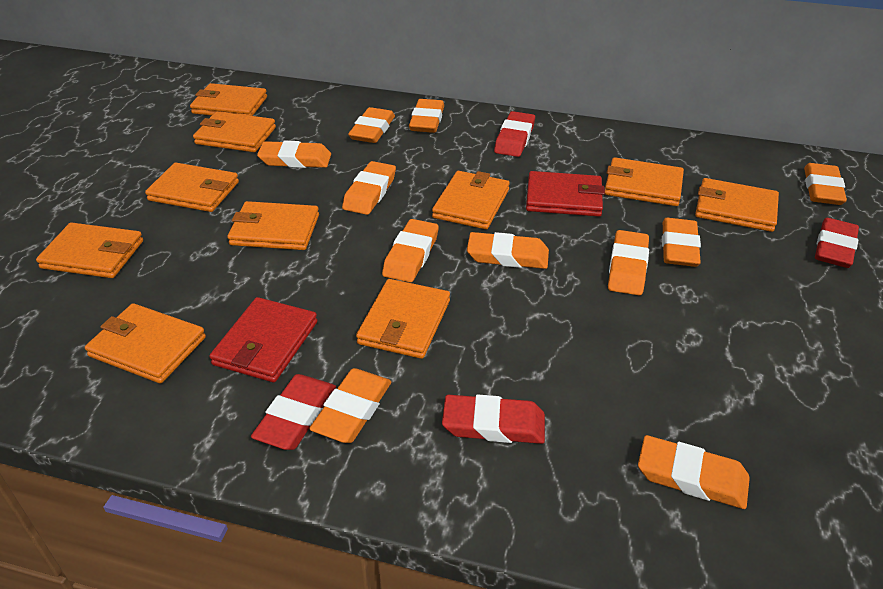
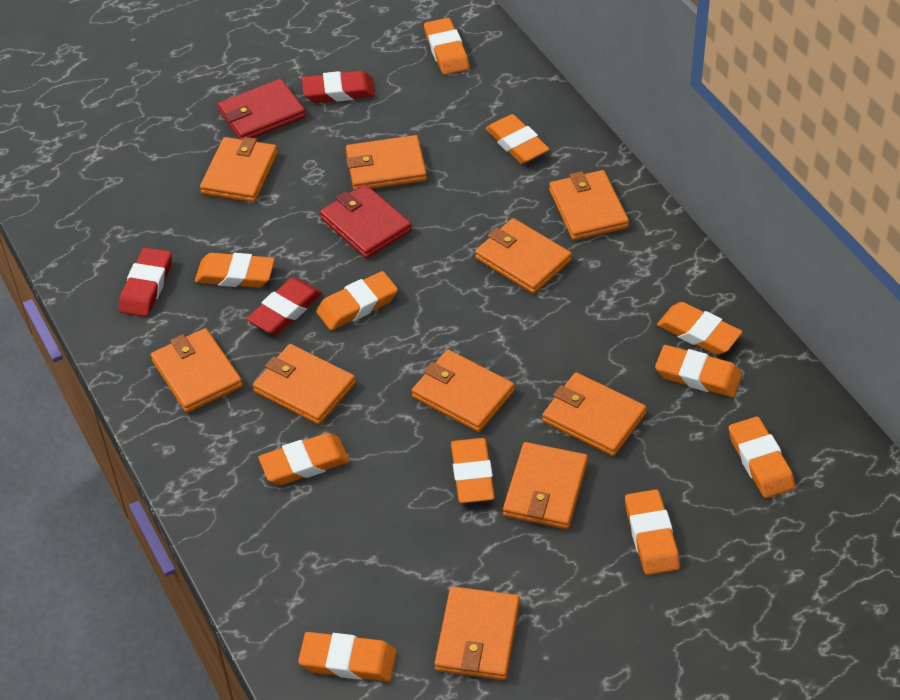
red eraser: [251,374,336,450] [442,394,545,444] [494,111,535,157] [815,218,859,268] = 4 -> [119,247,172,317] [247,278,322,335] [302,71,375,103] = 3

